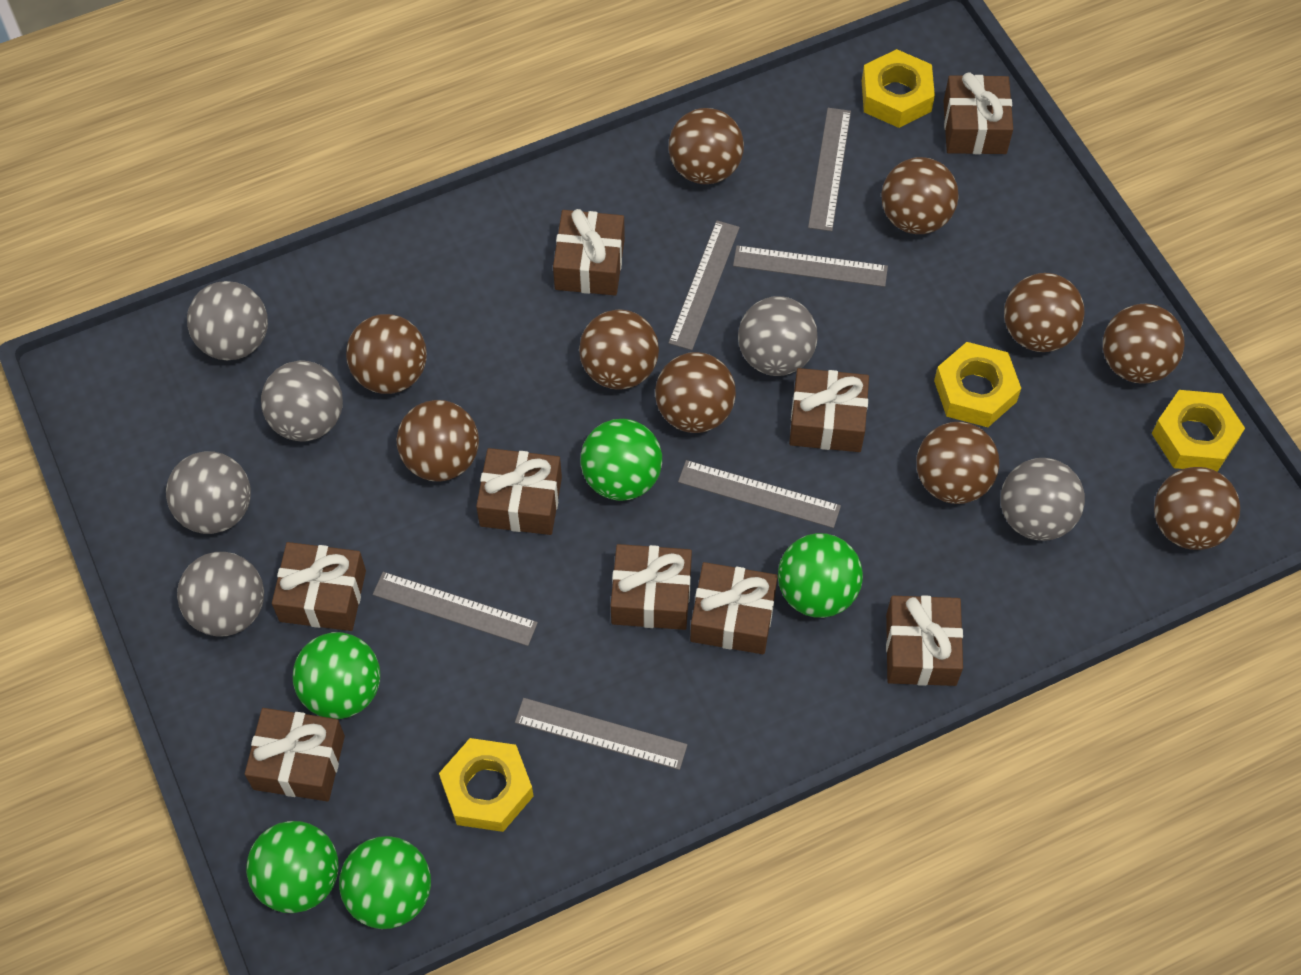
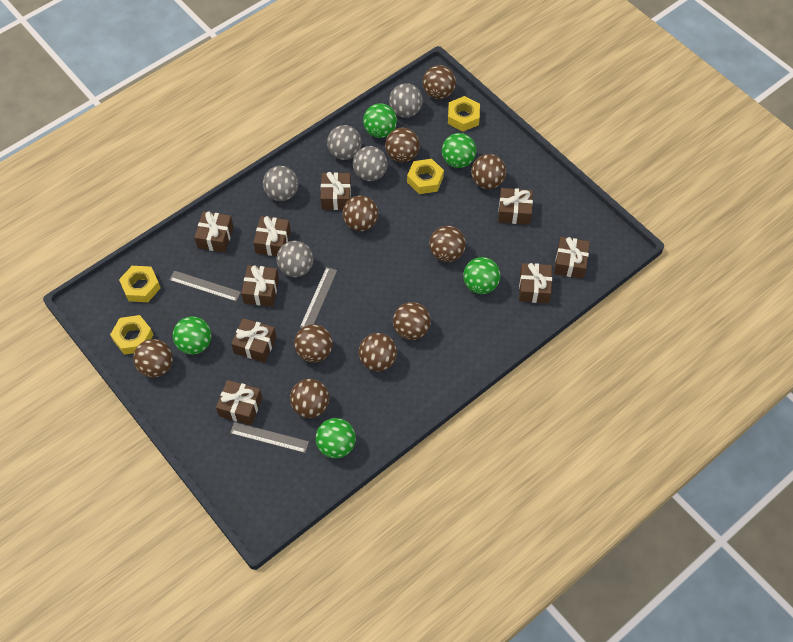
grey ball: [166,451,251,534] [177,552,264,636] [187,281,268,360] [261,360,343,441] [738,296,818,376] [1001,458,1085,541] = 6 -> [263,166,298,201] [277,241,313,277] [327,125,362,160] [353,146,388,181] [389,83,423,118] = 5
grey ruler: [373,572,538,646] [515,698,688,770] [668,221,740,350] [678,460,841,528] [733,245,888,287] [808,108,851,231] = 6 -> [169,271,241,301] [230,422,309,453] [300,267,337,328] = 3

